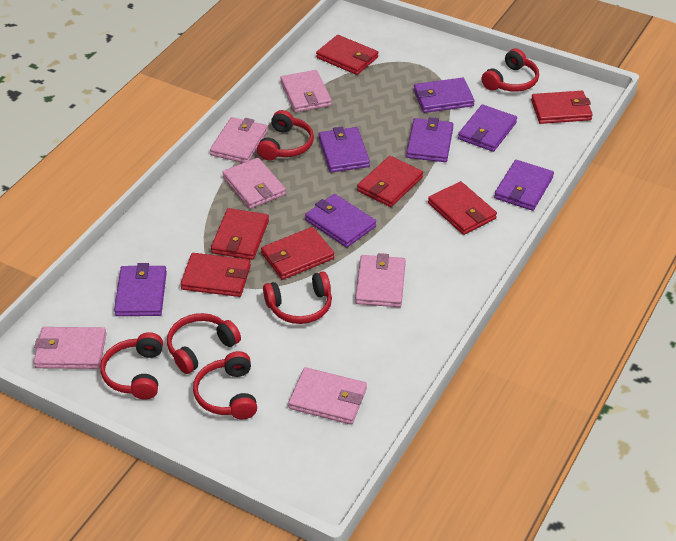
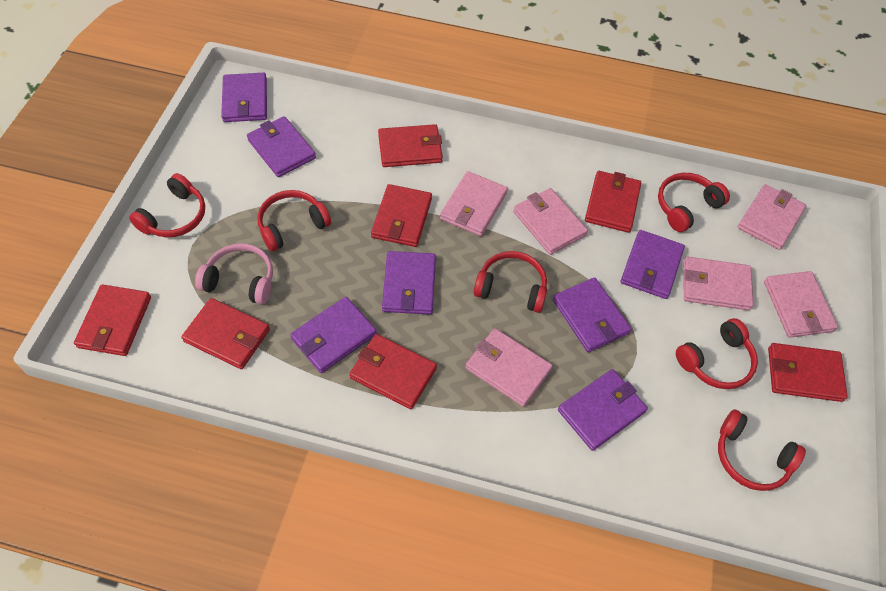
pink headphones: none = 0 -> [195,243,273,305] = 1

